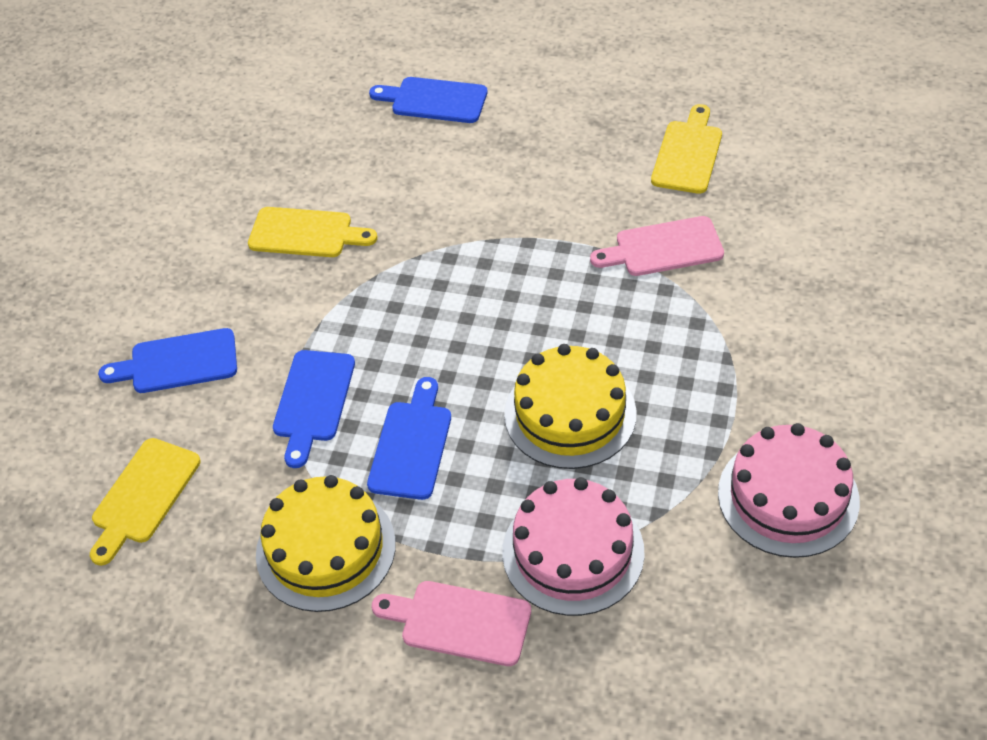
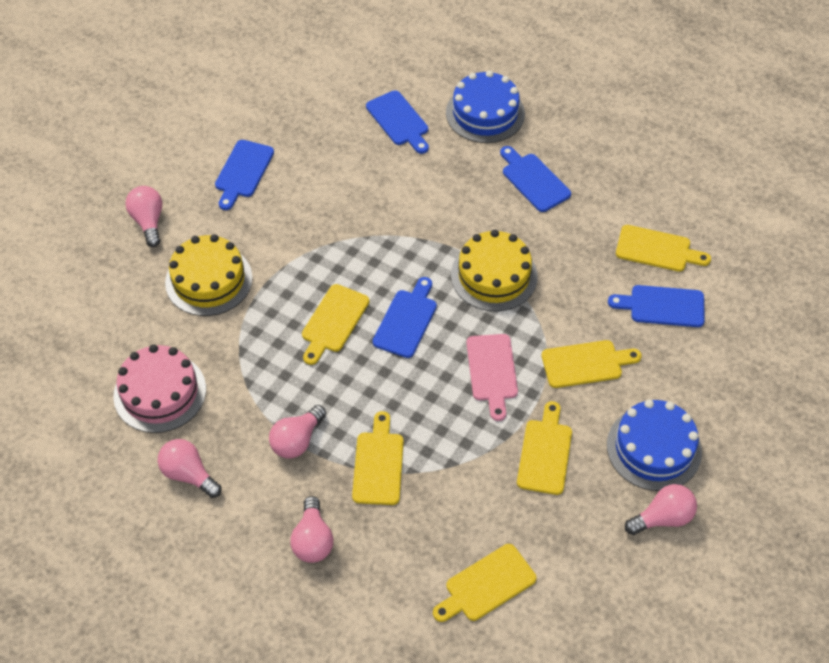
blue cake: none = 0 -> [446,70,525,143] [607,399,702,491] = 2
blue cutting board: [98,328,237,393] [273,350,355,468] [367,377,451,500] [369,77,487,123] = 4 -> [215,140,274,210] [366,90,429,154] [373,277,437,358] [500,146,571,212] [608,285,705,327] = 5
pink cake: [502,477,645,616] [718,423,860,558] = 2 -> [113,344,206,433] = 1
pink cutting board: [371,581,531,666] [590,216,724,276] = 2 -> [466,334,518,421] = 1
pink light bulb: none = 0 -> [125,186,162,247] [158,439,222,498] [269,405,326,458] [290,496,333,563] [625,484,697,535] = 5
yellow cutting board: [90,438,201,566] [248,207,377,257] [651,104,722,194] = 3 -> [302,284,369,365] [352,411,404,505] [433,544,536,622] [517,401,572,495] [542,340,642,388] [616,225,711,272] = 6

